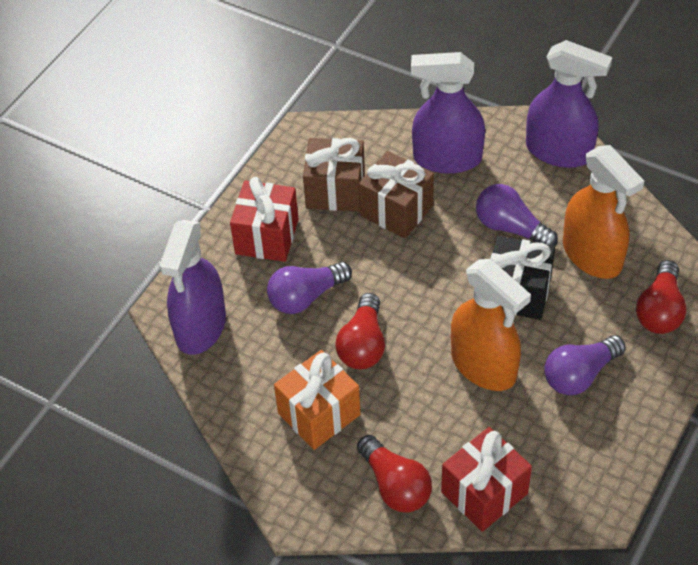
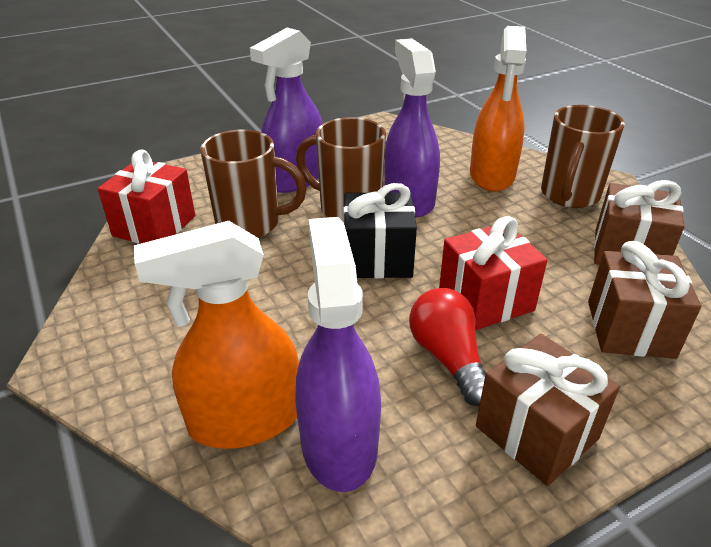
brown gift: [303,138,365,211] [358,151,434,238] = 2 -> [476,334,620,486] [588,241,701,359] [594,180,685,265] = 3
brown mug: none = 0 -> [200,129,307,238] [296,117,386,223] [541,105,625,208] = 3
orange gift: [274,350,361,450] = 1 -> none = 0
purple light bulb: [267,262,352,314] [476,184,558,246] [544,335,626,395] = 3 -> none = 0
red light bulb: [335,293,385,369] [357,435,432,513] [636,260,687,334] = 3 -> [409,288,486,406] = 1

